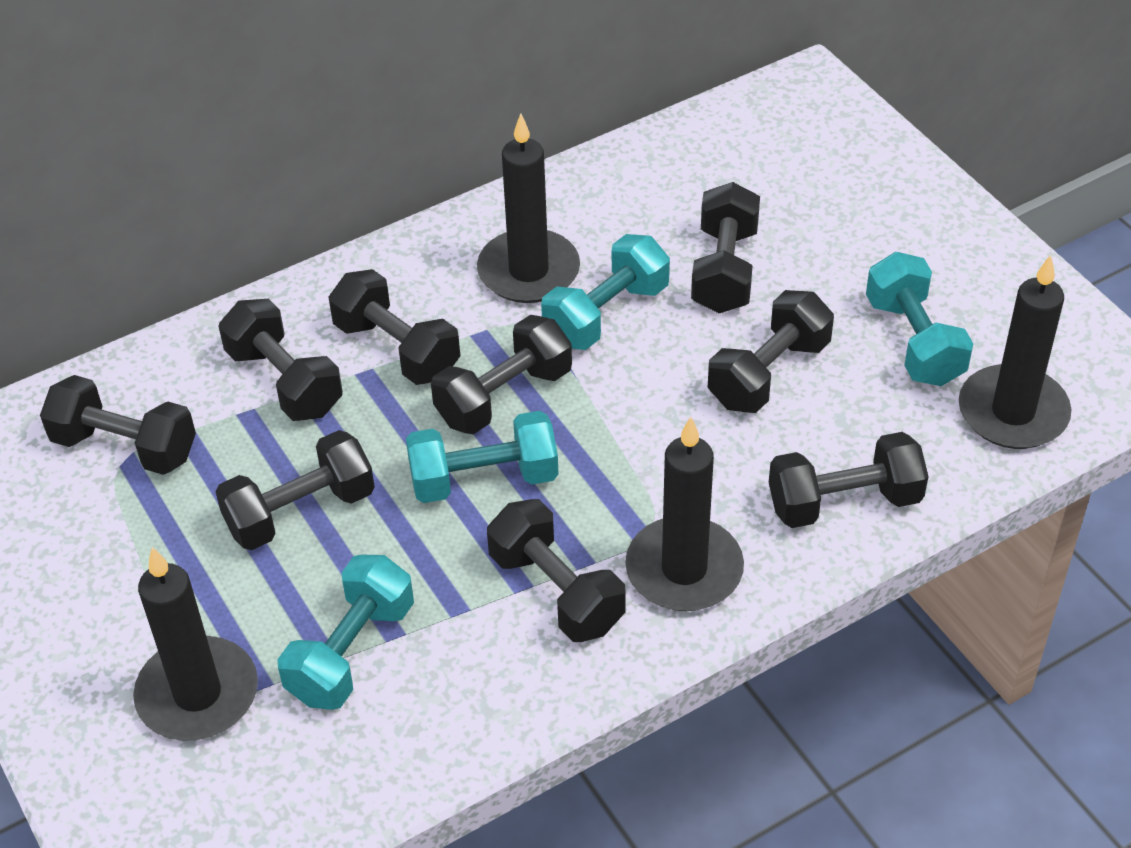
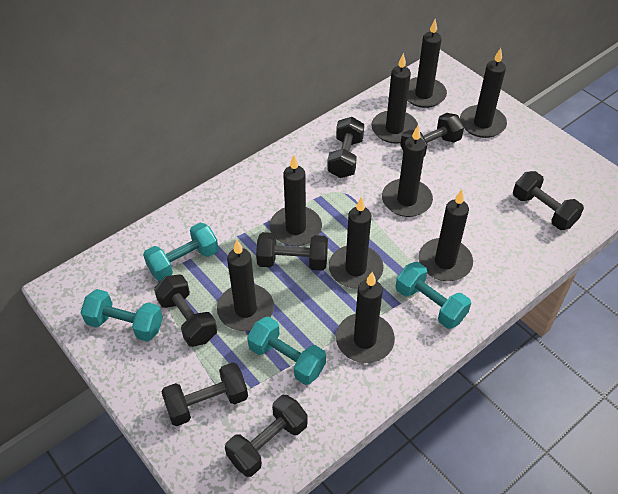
black candle: [133,547,258,741] [477,113,580,303] [625,417,744,611] [959,255,1071,449] = 4 -> [217,240,274,331] [270,155,322,246] [329,197,384,289] [336,272,395,363] [371,53,418,144] [382,126,433,217] [407,19,447,108] [418,190,473,281] [460,48,507,138] = 9
black dumbbell: [40,375,196,475] [216,430,375,550] [219,299,343,421] [329,269,460,385] [431,315,572,434] [487,499,626,642] [691,182,760,313] [708,290,834,413] [769,432,929,528] = 9 -> [154,275,217,347] [161,362,248,426] [225,395,308,477] [256,232,328,271] [327,117,364,178] [400,113,464,157] [513,171,584,230] = 7

